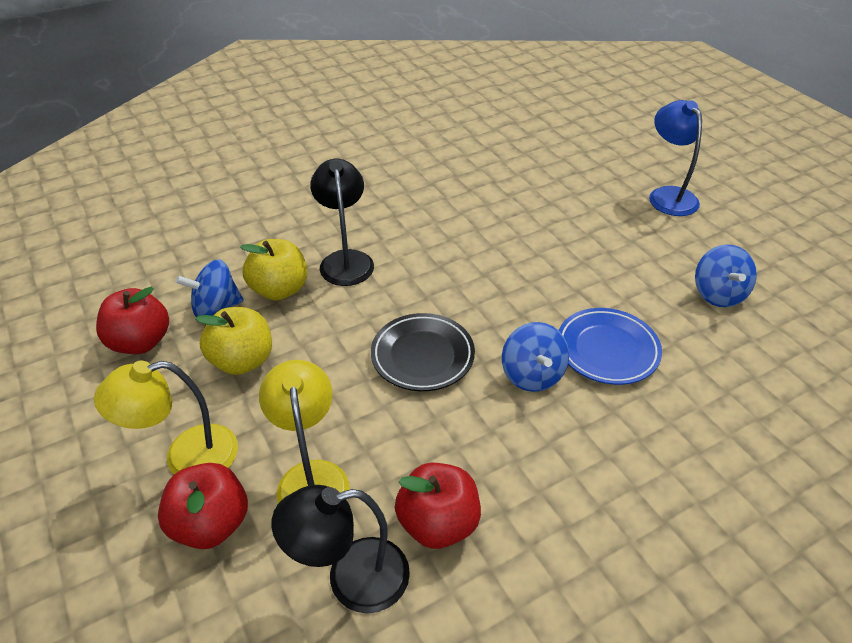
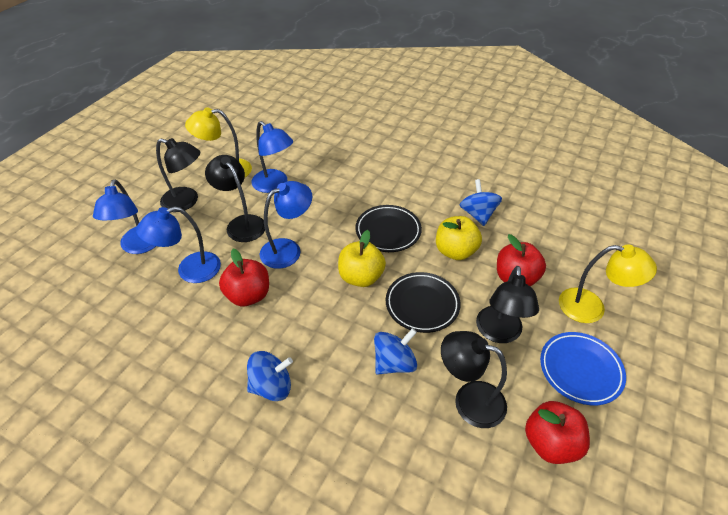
black lamp: [272,485,410,613] [310,159,374,286] = 2 -> [156,138,200,212] [205,155,265,242] [441,331,507,428] [476,266,539,343] = 4
black plate: [371,313,475,391] = 1 -> [355,205,422,252] [386,272,461,333] = 2
blue lamp: [649,100,702,216] = 1 -> [93,180,156,254] [136,207,221,283] [252,121,293,193] [259,181,312,269] = 4

